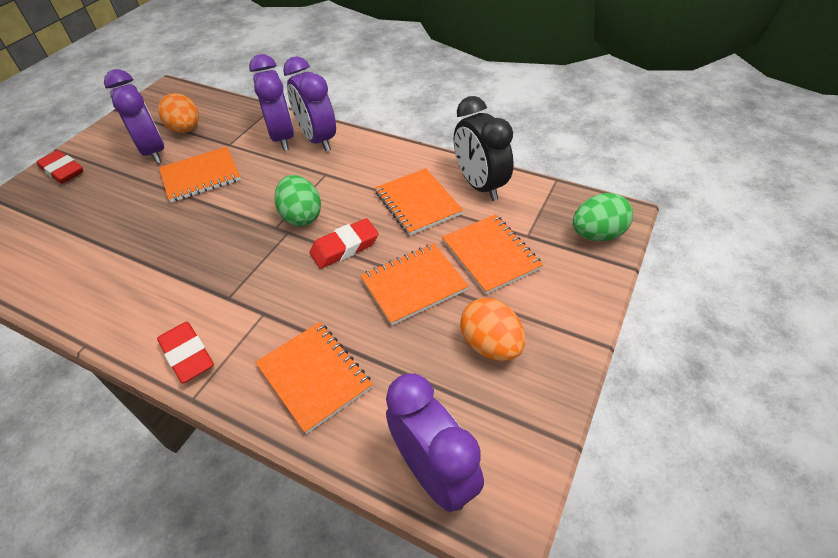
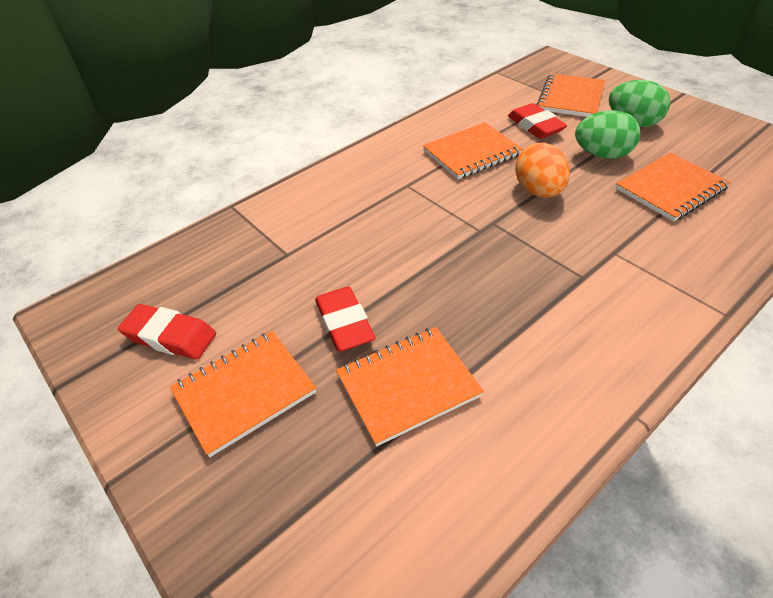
black clock: [454,96,514,201] = 1 -> none = 0
orange egg: [158,93,199,133] [460,298,525,361] = 2 -> [515,143,570,197] = 1
purple clock: [104,69,164,164] [249,54,294,150] [283,57,336,151] [386,374,484,512] = 4 -> none = 0

